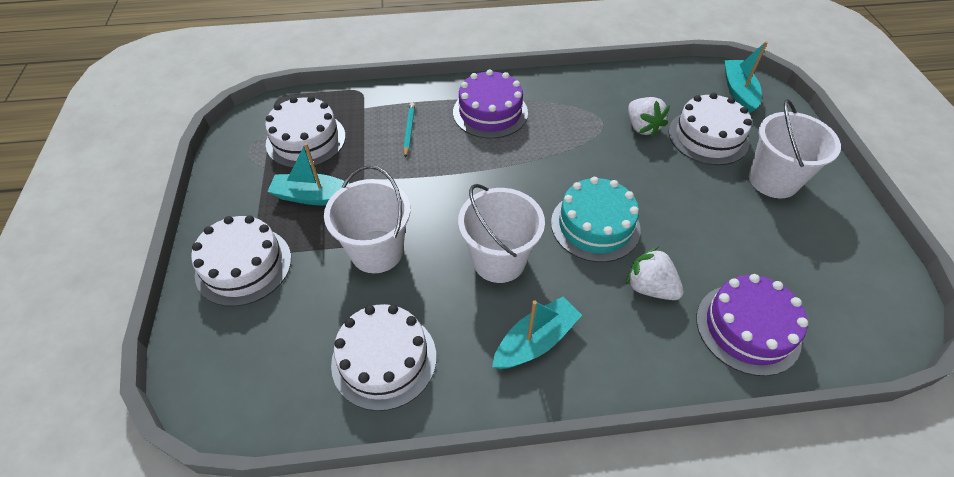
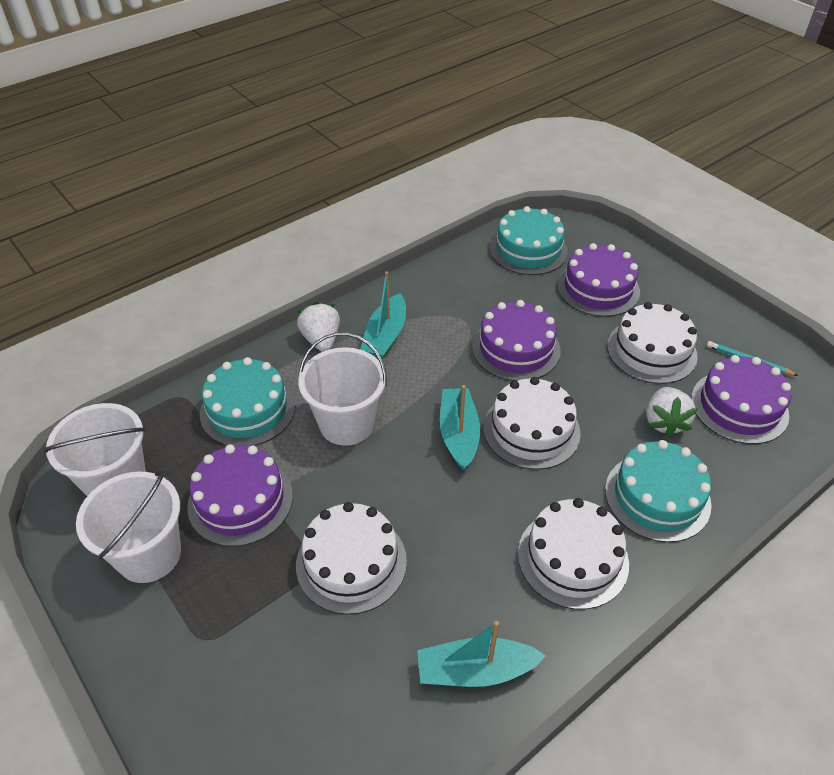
purple cake: [453,69,528,138] [696,274,808,376] = 2 -> [187,444,293,547] [472,300,561,381] [557,243,640,317] [691,355,791,444] = 4
turquoise cake: [551,177,641,262] = 1 -> [200,357,295,446] [490,206,568,275] [605,440,711,542] = 3

